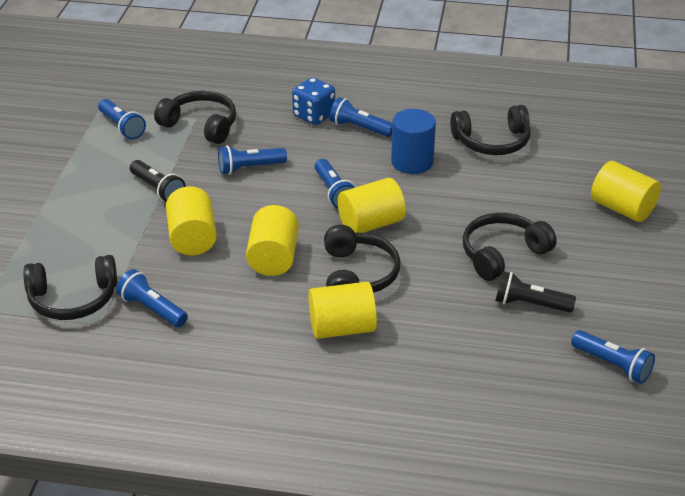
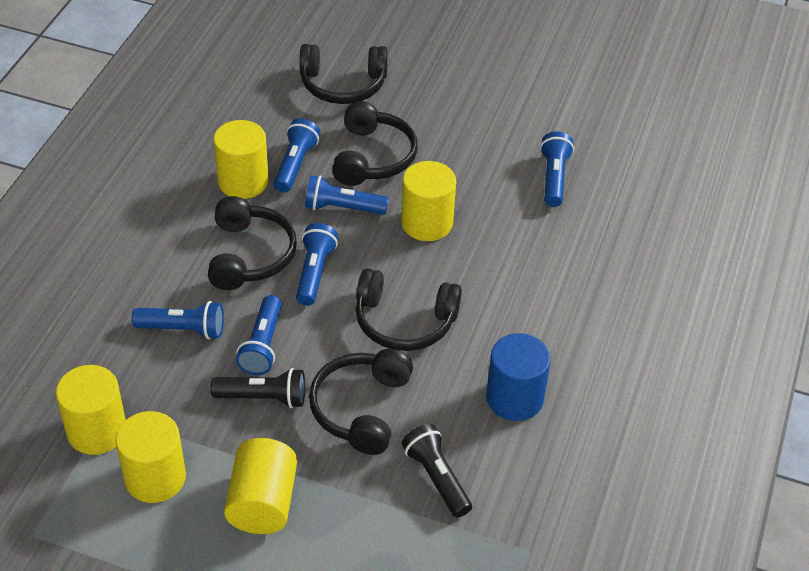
blue dice: [292,77,335,125] = 1 -> none = 0

